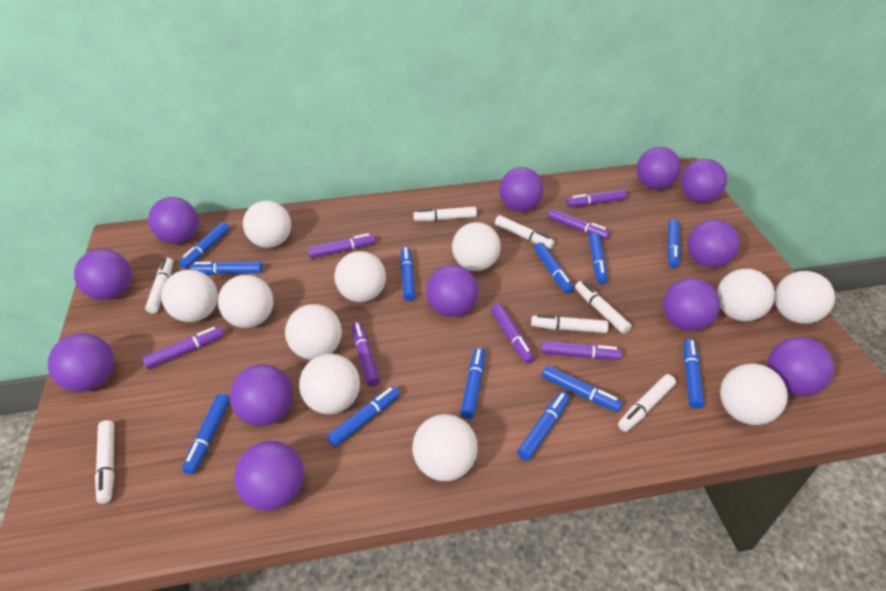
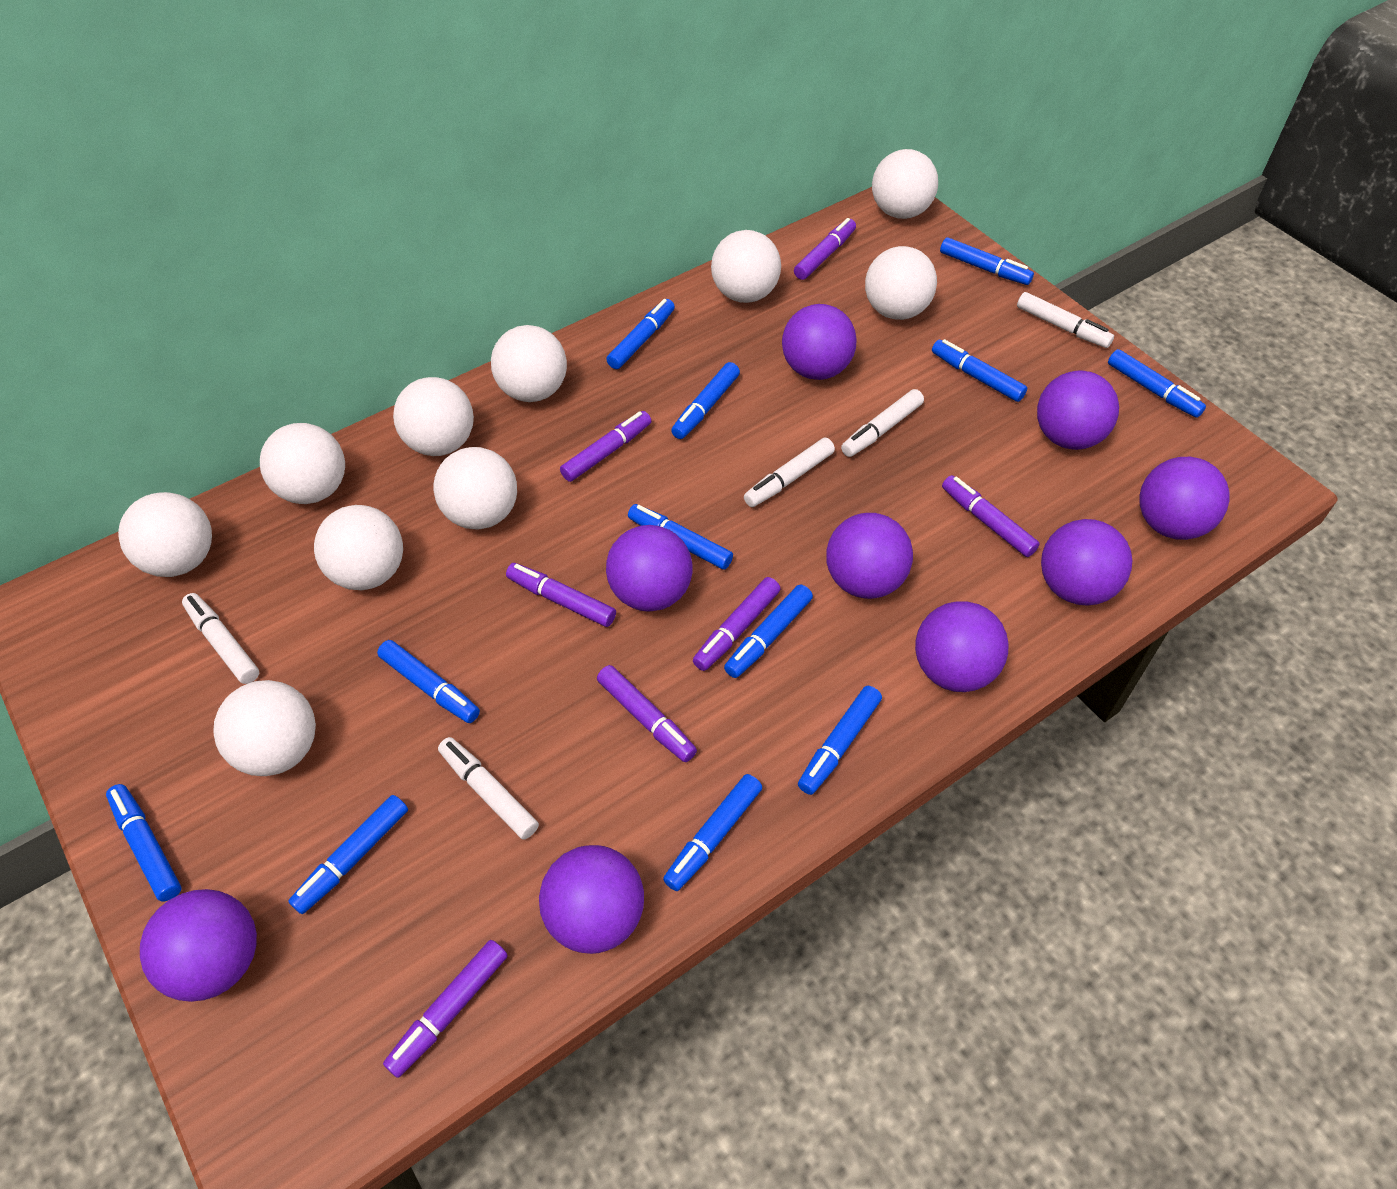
purple ball: [47,333,114,392] [74,249,132,300] [148,197,198,244] [230,364,293,426] [234,441,304,511] [426,265,479,317] [499,167,543,212] [637,147,681,190] [663,278,720,331] [681,159,727,202] [687,219,740,268] [768,337,834,396] = 12 -> [140,889,257,1002] [539,845,644,954] [606,525,693,612] [782,304,856,380] [826,513,913,599] [915,601,1009,692] [1037,370,1119,450] [1041,519,1132,606] [1139,457,1229,540] = 9
white ball: [161,269,218,322] [218,275,274,328] [243,201,291,248] [285,304,342,360] [299,354,360,414] [334,251,386,302] [412,414,478,481] [452,222,501,271] [717,269,775,321] [720,363,788,425] [775,271,835,324] = 11 -> [118,492,212,577] [213,680,316,776] [260,423,345,504] [314,505,403,590] [393,377,474,456] [434,447,517,530] [491,325,567,402] [711,230,781,303] [865,246,937,320] [872,149,938,219] = 10
white marker: [95,420,115,504] [145,258,173,314] [413,207,477,221] [495,215,555,249] [531,315,609,333] [575,281,632,334] [618,374,676,432] = 7 -> [182,593,259,684] [438,737,539,839] [744,438,835,507] [841,389,924,457] [1017,292,1114,348] = 5

